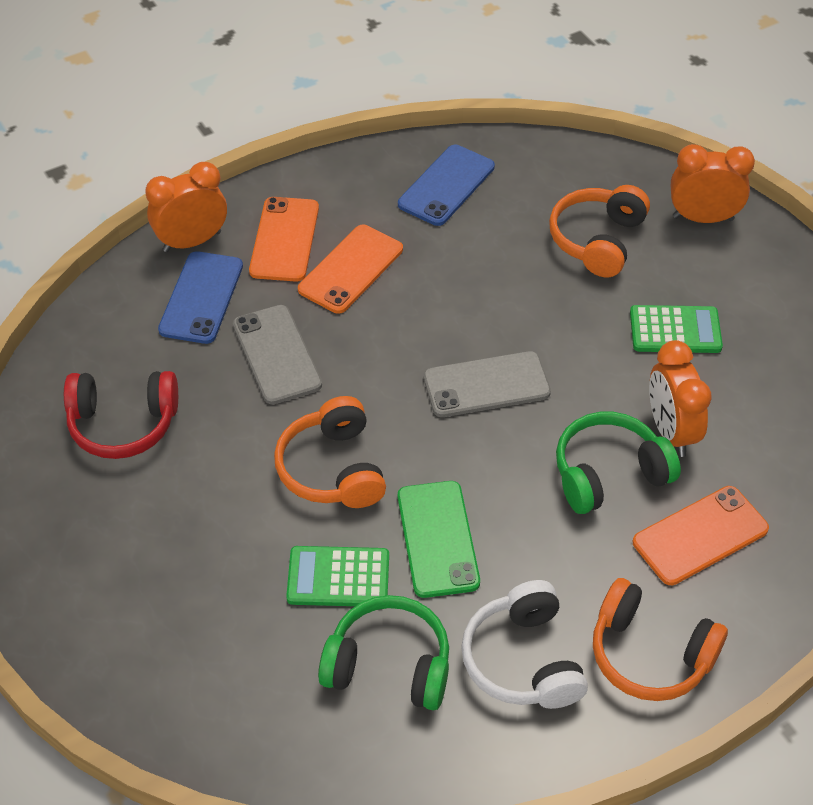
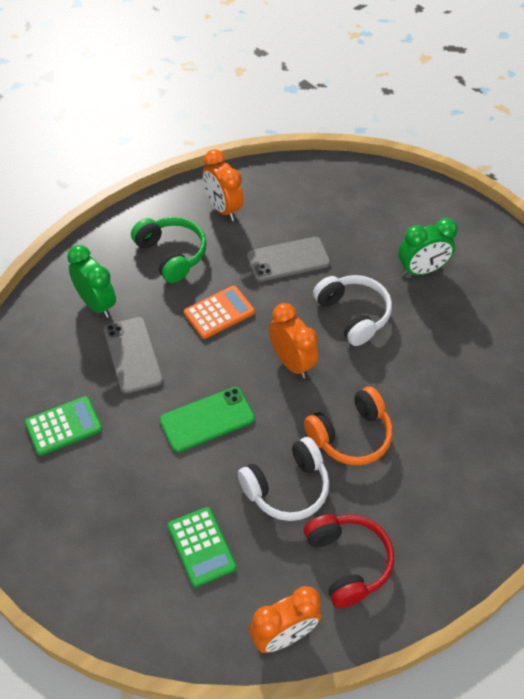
blue phone: [158,251,243,344] [398,145,495,226] = 2 -> none = 0
green clock: none = 0 -> [67,245,116,318] [398,218,458,276] = 2
green headphones: [318,595,449,710] [556,412,681,514] = 2 -> [131,217,207,283] = 1
orange calculator: none = 0 -> [184,286,255,339] = 1
orange headphones: [274,396,386,508] [549,185,650,277] [593,578,728,701] = 3 -> [304,386,393,465] = 1
orange phone: [249,197,319,282] [298,225,403,314] [633,486,769,585] = 3 -> none = 0
white headphones: [461,580,588,709] = 1 -> [238,437,329,521] [313,275,392,346] = 2

